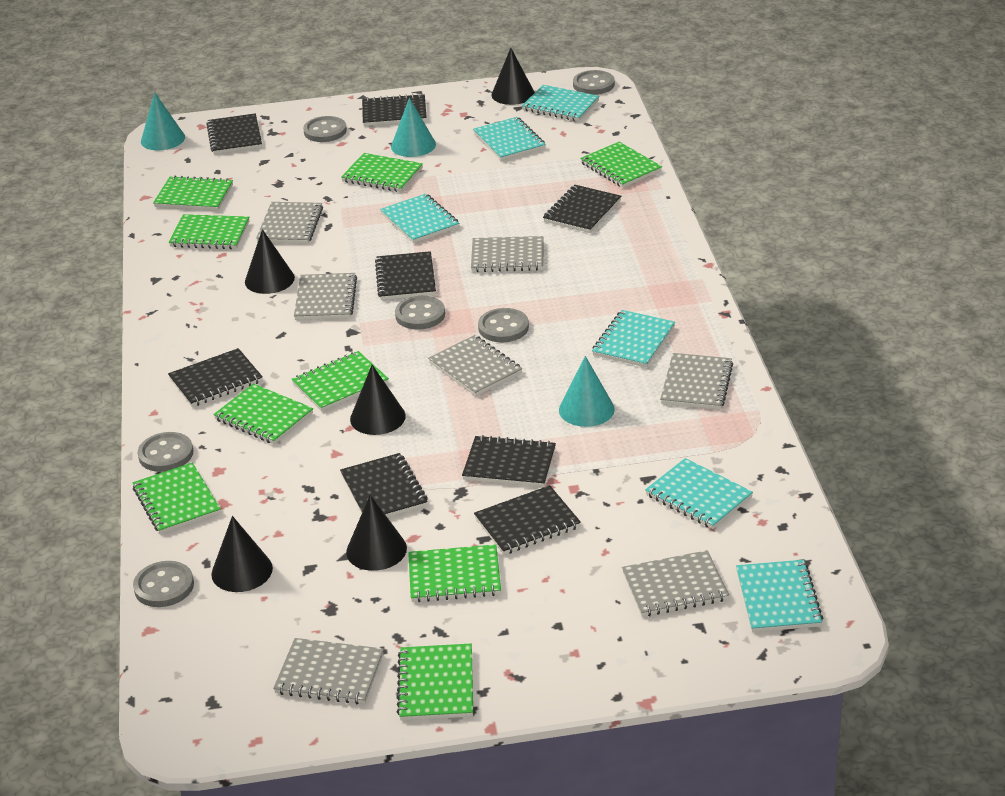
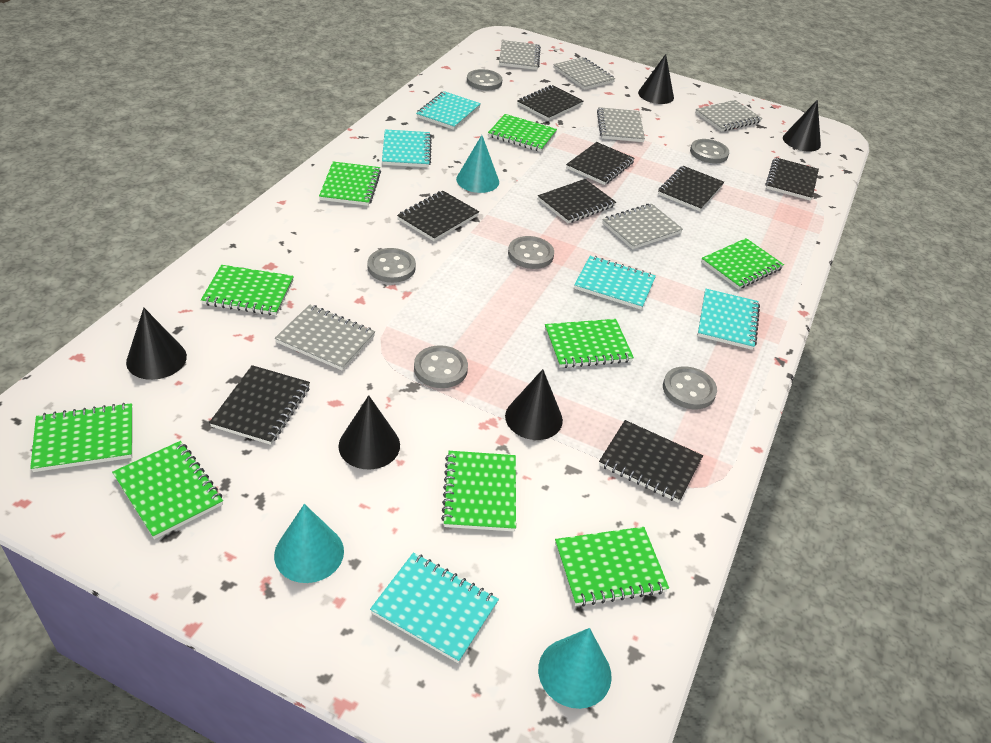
grey notebook: [256,202,323,244] [273,638,384,704] [294,273,357,320] [428,335,522,396] [471,236,543,272] [622,550,729,617] [660,353,733,410] = 7 -> [275,305,375,371] [499,40,541,70] [553,57,615,90] [597,107,645,142] [602,204,683,249] [695,100,762,132] = 6
turquoise notebook: [380,194,459,243] [473,117,546,161] [522,85,600,121] [592,310,675,368] [645,458,753,529] [736,560,823,632] = 6 -> [370,552,499,663] [382,129,432,167] [416,91,481,130] [574,256,656,310] [697,289,760,350] = 5

